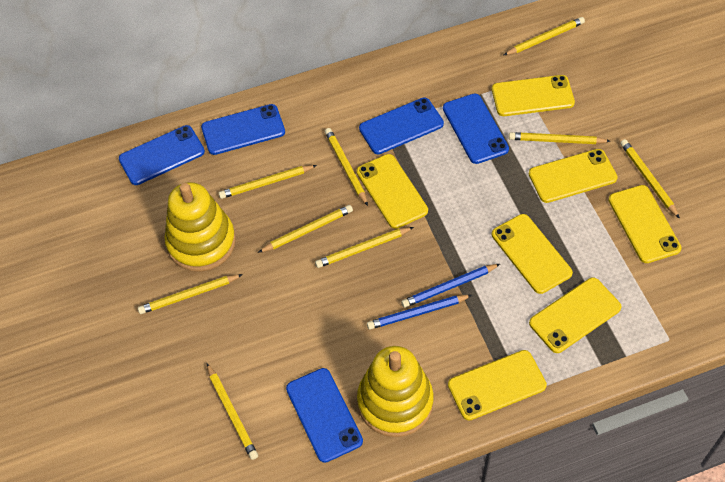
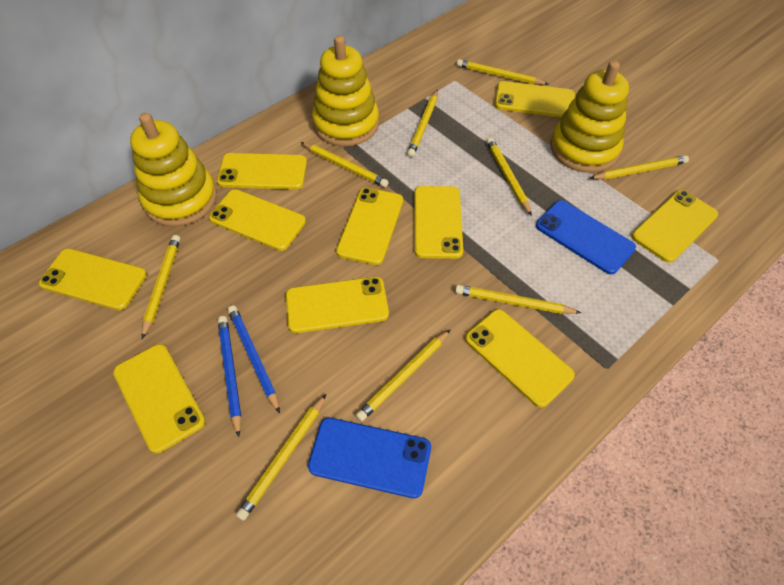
blue phone: [119,125,205,185] [201,104,285,155] [286,368,363,463] [359,97,444,154] [443,94,509,164] = 5 -> [308,418,431,498] [536,200,636,274] = 2
yellow phone: [357,154,428,229] [448,350,547,421] [492,75,575,116] [492,214,573,294] [529,149,618,203] [529,277,622,353] [608,185,682,263] = 7 -> [39,248,147,310] [113,344,205,453] [209,189,306,251] [217,153,307,190] [286,277,389,333] [336,188,403,265] [414,186,463,259] [465,309,575,408] [495,81,575,117] [632,190,718,263] = 10
yellow stacking toy: [164,182,236,272] [357,346,434,437] = 2 -> [130,113,217,227] [312,35,379,146] [550,61,629,173] = 3

